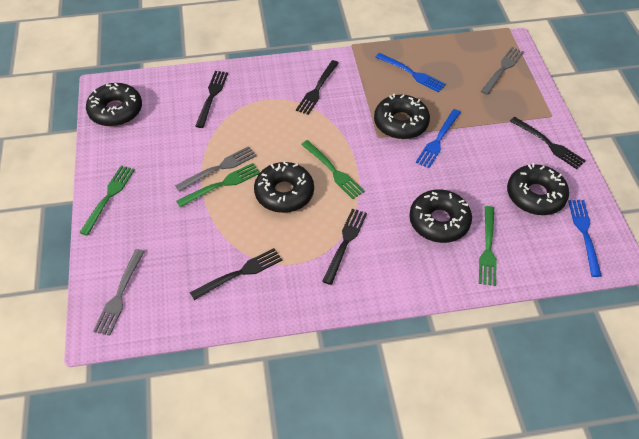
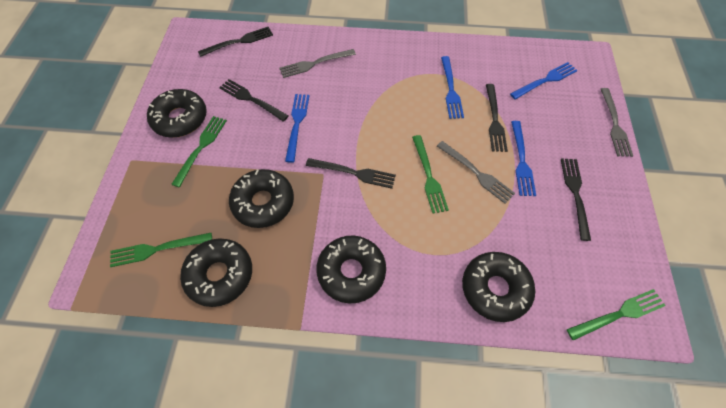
blue fork: [375,53,446,92] [416,109,461,168] [568,200,602,277] = 3 -> [285,94,310,163] [441,56,464,119] [510,62,578,100] [511,121,536,196] = 4

